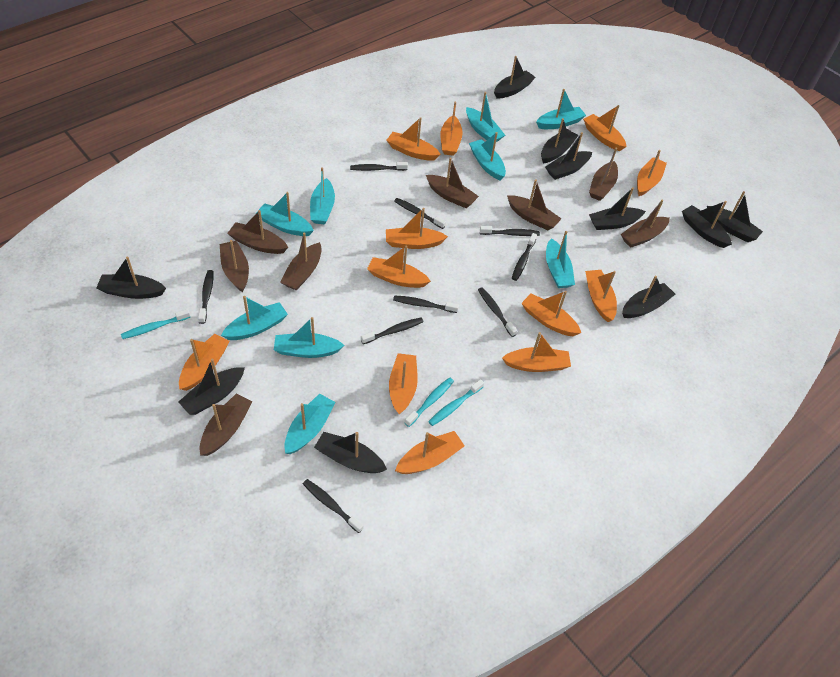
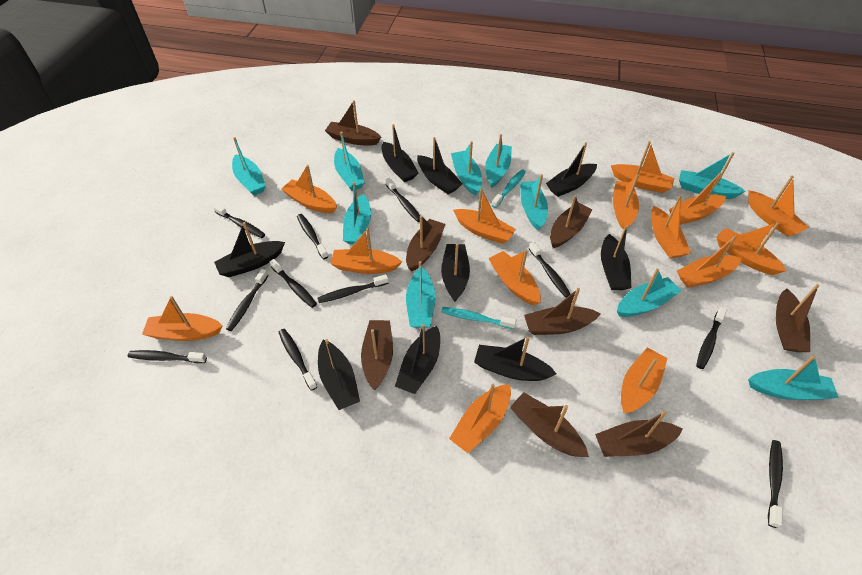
black boat: [97,257,166,299] [179,359,245,415] [314,432,387,473] [494,56,536,99] [541,118,579,164] [545,132,592,180] [589,187,646,230] [622,276,675,318] [682,201,732,248] [707,191,763,242] = 10 -> [214,222,285,277] [318,339,360,410] [382,124,418,182] [395,324,440,394] [417,137,463,194] [441,243,470,301] [474,336,557,381] [546,142,597,197] [601,225,631,290] = 9
black toothbrush: [198,270,213,324] [303,479,363,533] [350,162,408,171] [361,317,423,344] [393,295,459,313] [394,198,446,229] [478,287,517,337] [480,226,540,236] [512,233,537,281] = 9 -> [128,350,207,363] [213,204,265,238] [226,269,268,331] [270,259,317,308] [279,329,317,391] [297,214,329,259] [317,274,389,303] [385,178,420,222] [528,242,570,298] [696,307,727,369] [768,440,783,528] = 11
orange boat: [179,334,230,391] [367,245,431,288] [386,117,441,161] [386,208,448,249] [389,353,418,414] [395,431,465,474] [440,102,463,156] [502,332,571,372] [521,291,581,336] [583,105,626,151] [585,270,617,322] [637,150,667,196] = 12 -> [142,296,223,341] [281,165,337,213] [330,228,402,274] [449,384,511,453] [453,189,516,244] [488,250,541,306] [611,141,675,193] [613,174,639,230] [621,348,668,414] [651,195,691,258] [669,172,726,225] [677,235,742,288] [716,222,786,275] [748,176,809,237] = 14
turquoise boat: [221,296,288,340] [256,192,314,236] [274,317,345,358] [284,394,336,454] [310,167,335,224] [466,92,506,142] [469,132,506,180] [536,89,586,129] [546,231,575,288] = 9 -> [232,137,266,196] [334,132,365,191] [343,182,371,244] [406,261,436,328] [451,141,482,195] [485,134,512,188] [520,174,548,230] [617,269,682,317] [679,152,746,199] [748,355,839,400] = 10
turquoise toothbrush: [121,309,190,339] [405,377,454,427] [428,379,484,426] = 3 -> [441,307,516,329] [491,169,526,208] = 2

